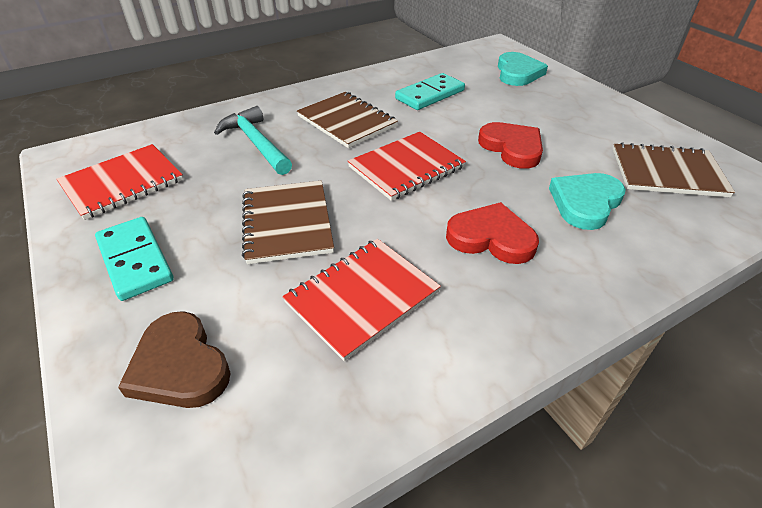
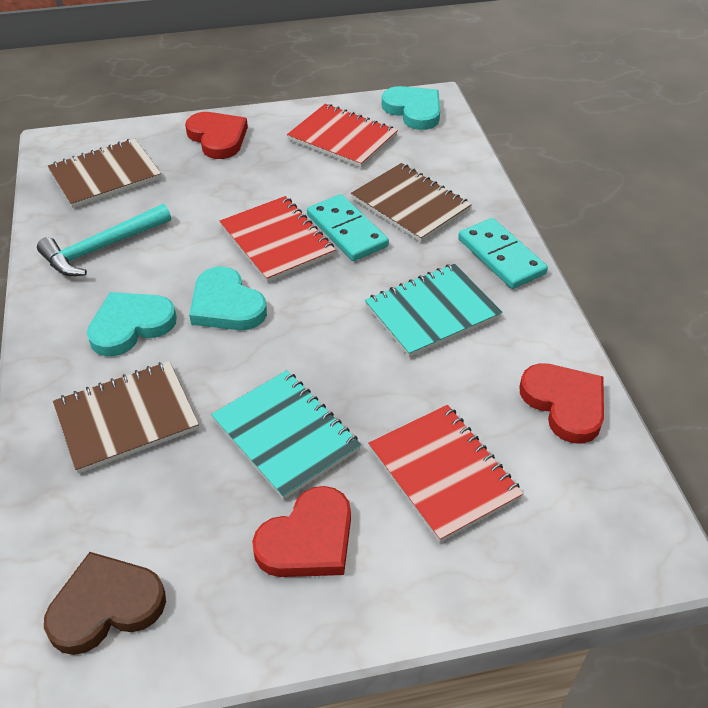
red heart: [446,202,539,264] [478,122,543,169] = 2 -> [185,112,248,159] [252,486,351,577] [519,363,604,444] = 3
turquoise heart: [498,52,548,86] [549,173,626,230] = 2 -> [87,292,177,356] [189,266,267,330] [382,86,440,130] = 3
turquoise notebook: none = 0 -> [211,370,361,500] [365,264,502,357] = 2

